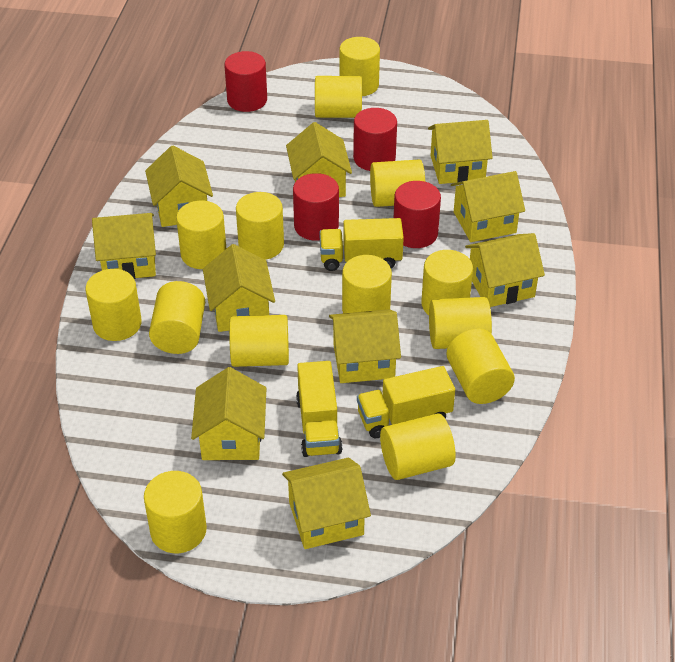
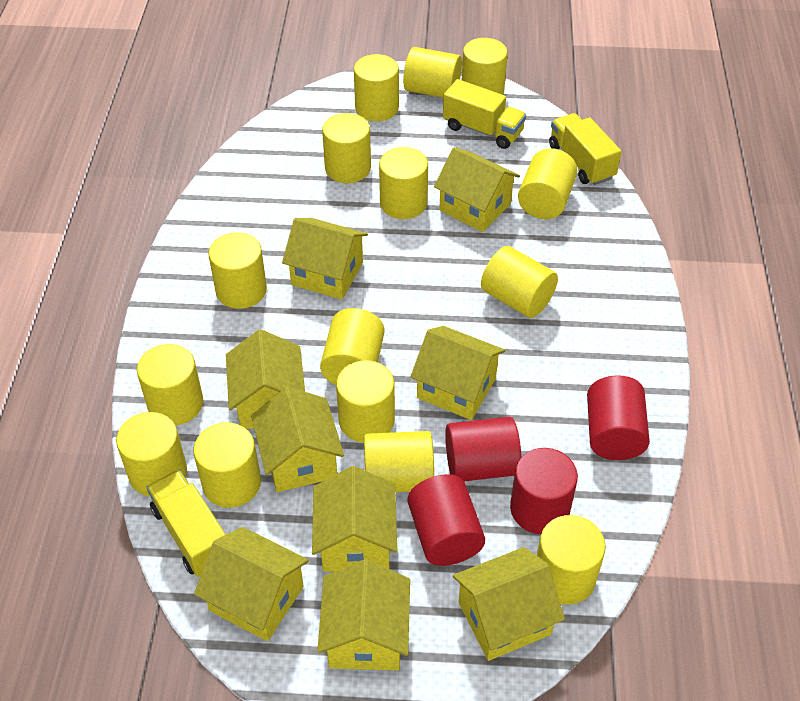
yellow cylinder: [85,269,142,341] [144,471,207,553] [149,281,205,354] [176,201,226,269] [229,315,289,367] [236,192,284,260] [315,76,362,118] [339,37,380,96] [342,255,392,313] [370,159,425,207] [380,413,456,480] [421,250,473,315] [429,297,492,349] [446,328,515,404] = 14 -> [116,412,187,497] [137,344,203,425] [193,422,261,508] [208,232,267,309] [320,308,385,385] [322,113,371,183] [336,360,395,443] [354,54,399,121] [364,431,434,492] [379,147,428,219] [403,47,462,98] [462,38,508,95] [481,246,558,318] [518,148,577,219] [537,515,606,605] = 15
yellow house: [92,213,156,279] [145,146,213,227] [191,367,267,460] [203,244,275,332] [282,458,371,549] [286,122,352,197] [329,309,401,383] [428,120,493,184] [451,171,525,242] [465,233,545,307] = 10 -> [194,527,309,641] [226,329,305,429] [251,387,344,492] [282,218,368,300] [312,466,397,572] [317,559,410,670] [410,326,505,420] [434,147,520,232] [453,547,565,661] = 9

